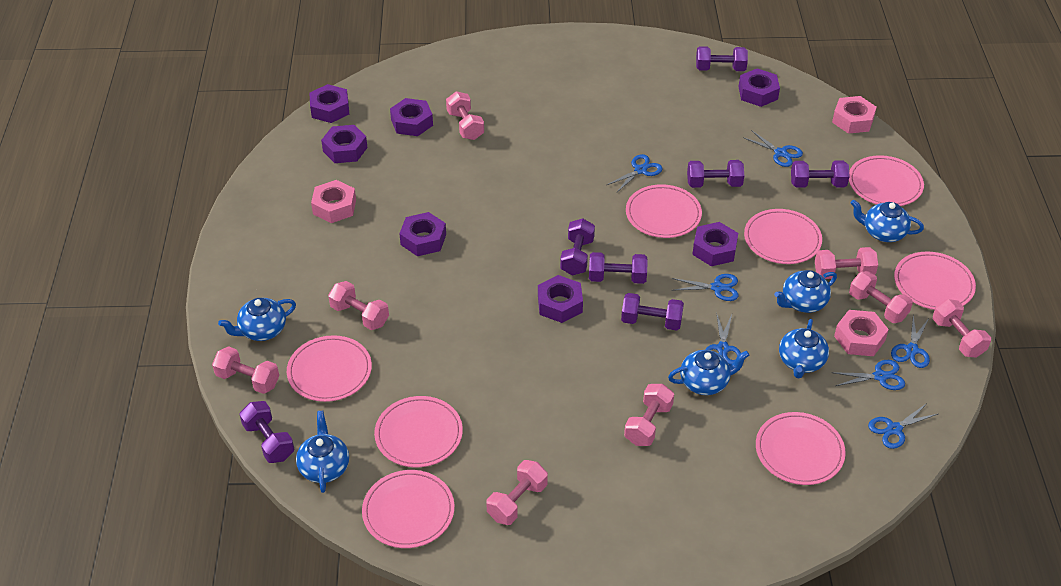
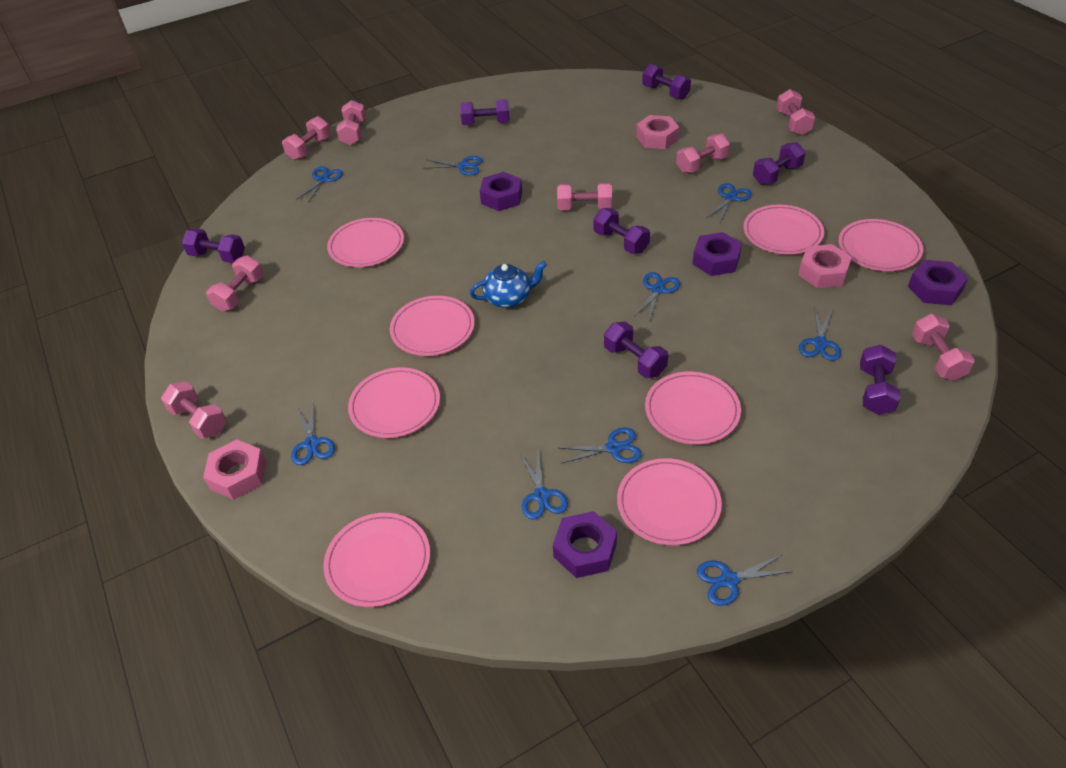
blue scissors: [607,154,662,193] [672,274,738,301] [705,312,741,364] [743,130,803,167] [831,360,905,390] [868,403,938,449] [891,315,930,368] = 7 -> [291,402,335,465] [296,166,343,203] [426,156,483,175] [520,452,568,520] [560,428,642,463] [634,272,680,322] [697,554,793,606] [706,183,752,222] [799,309,841,361] = 9
blue teapot: [218,298,296,341] [296,411,349,493] [668,350,749,395] [774,270,837,313] [779,319,829,378] [851,200,924,242] = 6 -> [470,261,547,308] = 1
purple nut: [309,84,349,123] [321,125,367,163] [390,98,433,136] [399,212,446,256] [538,275,583,323] [692,222,738,266] [738,69,780,107] = 7 -> [480,172,522,211] [553,511,617,578] [693,232,742,276] [908,260,968,305] = 4

